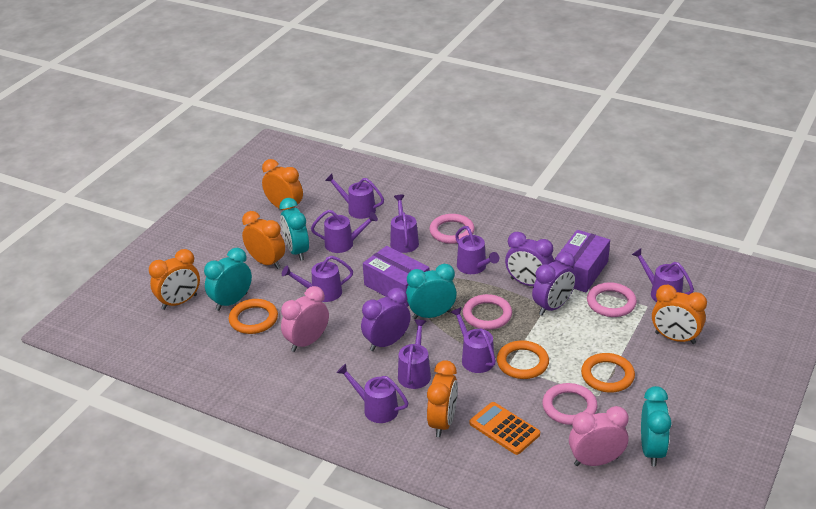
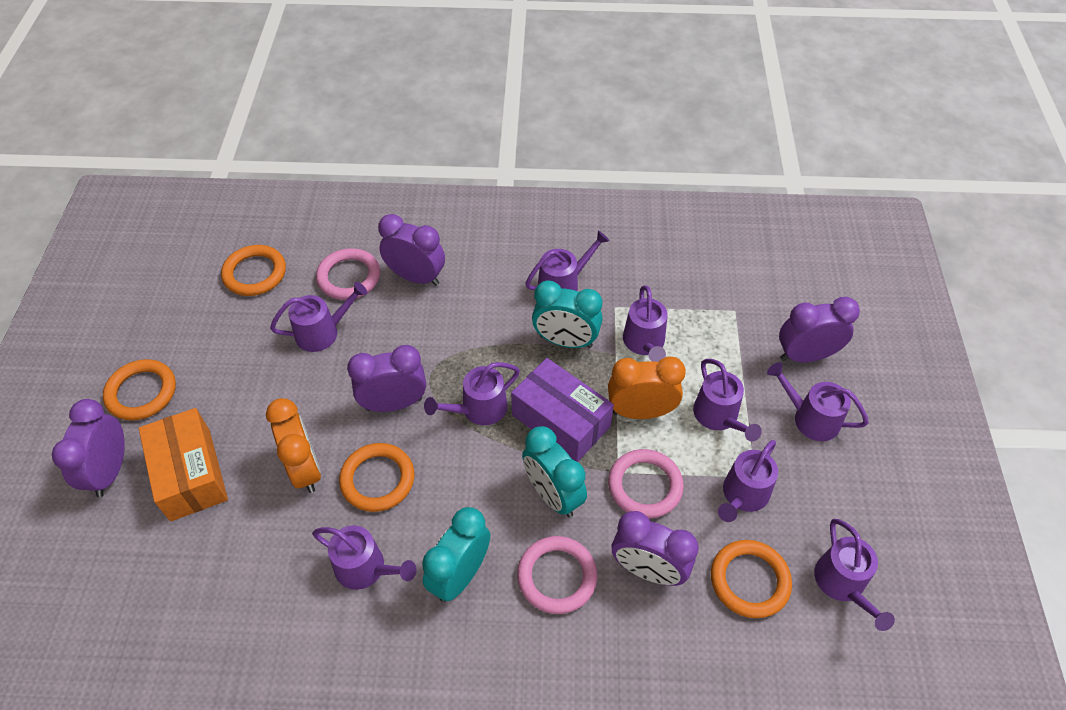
orange box: none = 0 -> [139,408,228,521] = 1
orange calculator: [470,402,540,455] = 1 -> none = 0
orange clock: [149,249,200,310] [242,211,285,269] [262,159,303,210] [427,360,458,437] [652,285,707,344] = 5 -> [266,398,321,493] [608,356,686,419] = 2
orange ring: [229,299,278,334] [497,340,549,379] [581,353,635,392] = 3 -> [103,359,176,420] [221,245,286,296] [339,443,414,512] [711,540,792,618] = 4
pink clock: [281,286,329,352] [569,406,629,466] = 2 -> none = 0
pink ring: [429,214,475,244] [463,294,512,330] [542,383,598,425] [587,282,637,317] = 4 -> [316,248,380,300] [517,536,597,614] [608,449,684,519] = 3
purple box: [363,246,429,307] [554,230,610,293] = 2 -> [511,358,614,462] = 1
purple clock: [361,288,411,351] [505,232,554,286] [532,252,576,315] = 3 -> [52,399,125,497] [347,345,426,412] [378,214,445,286] [612,511,699,586] [779,297,860,362] = 5
turquoise clock: [204,248,252,311] [280,198,309,261] [406,264,457,319] [641,386,672,466] = 4 -> [422,507,490,602] [522,426,587,517] [532,281,602,348] = 3

